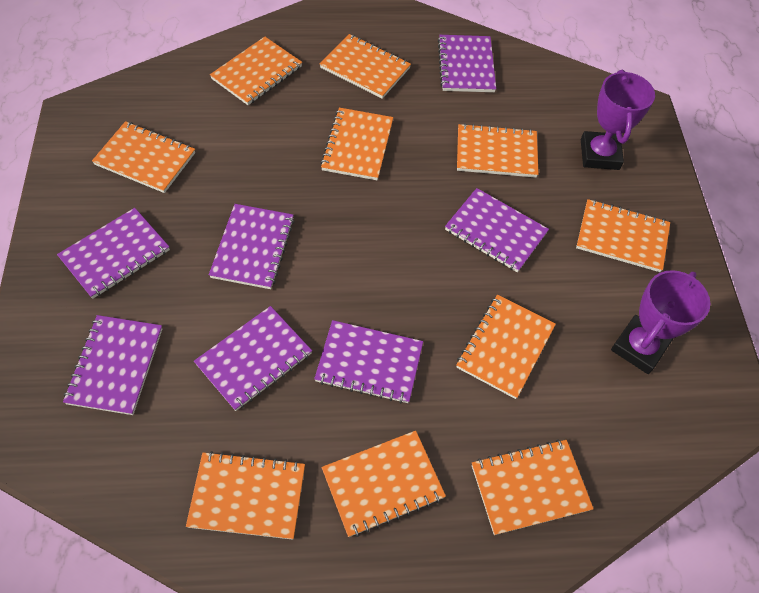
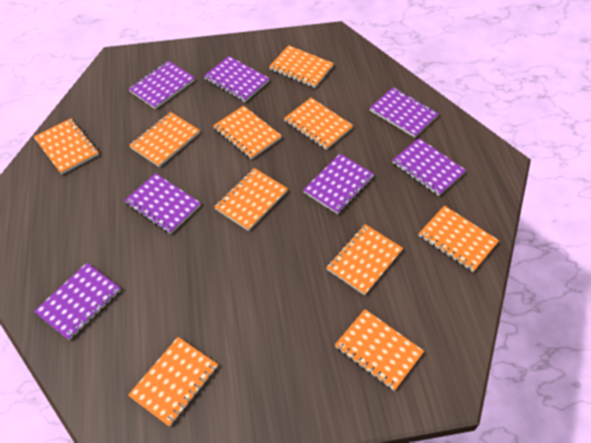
purple trophy: [581,70,655,170] [611,270,710,374] = 2 -> none = 0

